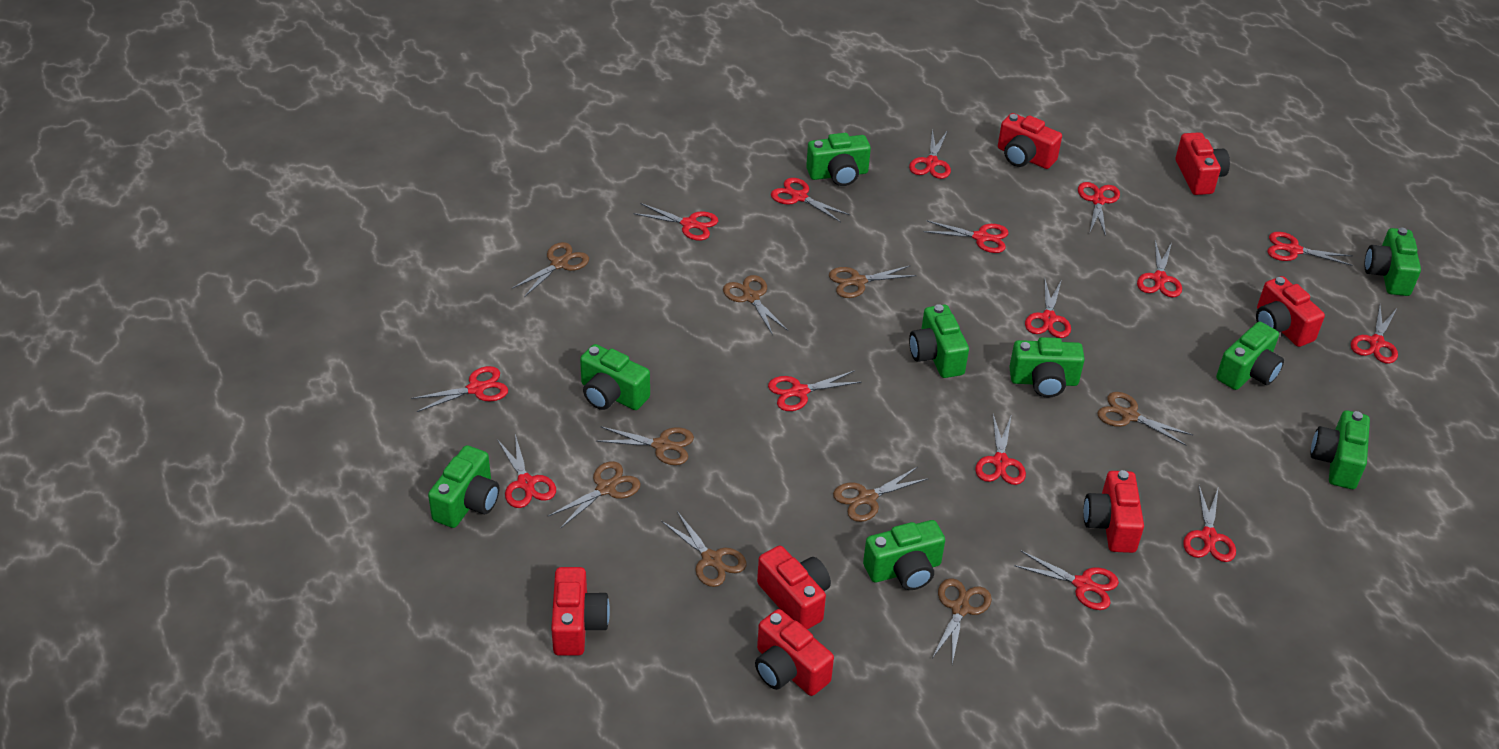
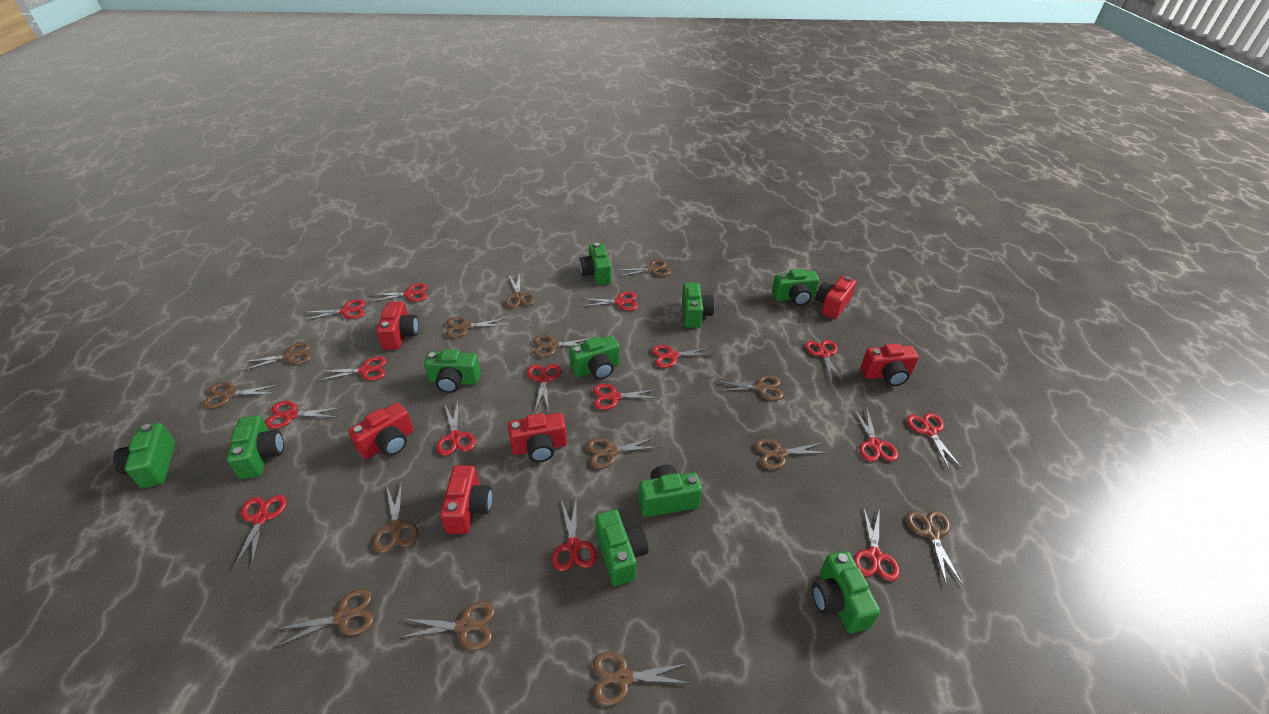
brown scissors: [512,242,589,297] [548,461,641,529] [596,426,694,465] [661,511,747,587] [723,275,788,335] [829,265,917,298] [833,467,929,522] [932,578,992,664] [1097,392,1193,446] = 9 -> [202,382,280,409] [242,342,311,371] [274,589,373,648] [373,482,418,553] [398,601,495,650] [446,317,507,338] [505,274,535,308] [533,335,591,357] [586,437,660,469] [593,651,689,706] [618,260,671,277] [716,375,783,401] [755,439,830,470] [907,511,963,586] = 14
green camera: [428,445,499,528] [580,344,650,410] [806,133,871,186] [863,520,945,590] [909,304,969,378] [1009,337,1085,398] [1216,322,1284,390] [1310,410,1370,489] [1364,227,1421,296] = 9 -> [113,423,176,488] [227,415,284,479] [424,349,481,393] [569,336,620,380] [579,243,611,285] [595,509,648,586] [639,464,702,517] [682,283,714,328] [772,269,819,306] [812,551,880,633] = 10
red camera: [551,567,610,656] [755,609,834,696] [757,545,831,630] [998,113,1062,169] [1083,470,1144,553] [1175,132,1230,195] [1256,276,1325,347] = 7 -> [349,402,414,459] [376,302,419,350] [440,465,492,534] [508,413,567,462] [815,276,856,319] [861,344,919,386] = 6

